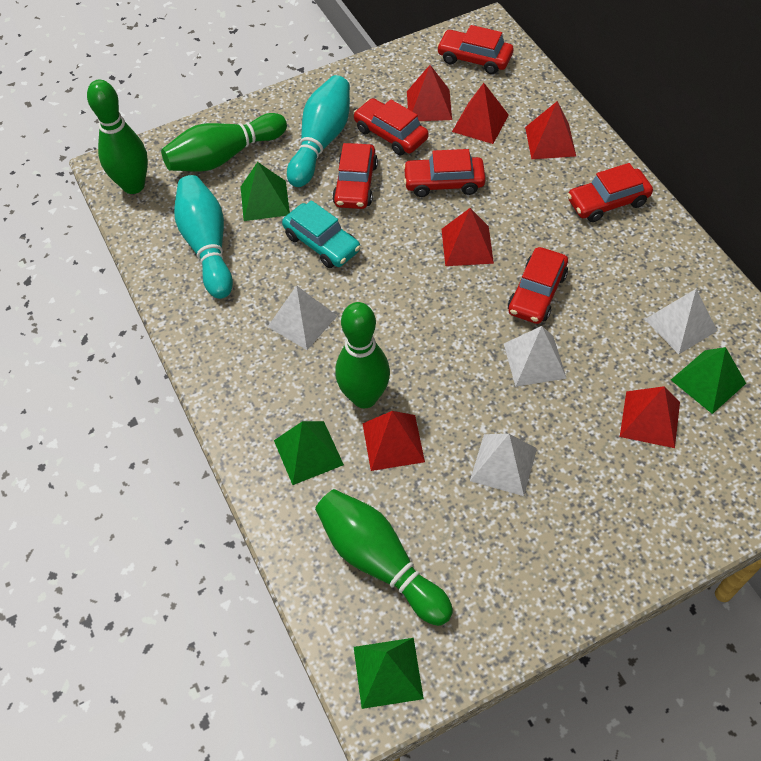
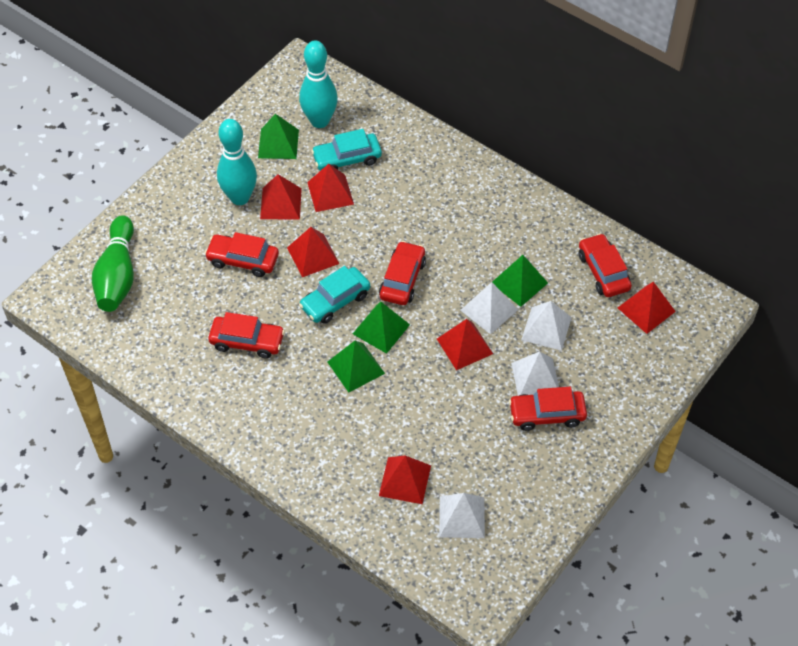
green bowling pin: [87,80,148,194] [161,113,287,171] [315,489,453,626] [335,302,390,408] = 4 -> [92,215,134,312] = 1
red car: [332,143,378,209] [353,98,428,155] [403,149,485,197] [437,25,513,74] [508,247,568,324] [567,163,653,222] = 6 -> [205,232,279,277] [208,312,285,359] [379,241,426,305] [509,387,587,431] [579,233,632,297] = 5
turquoise car: [282,200,361,268] = 1 -> [299,266,370,324] [311,129,382,171] = 2

